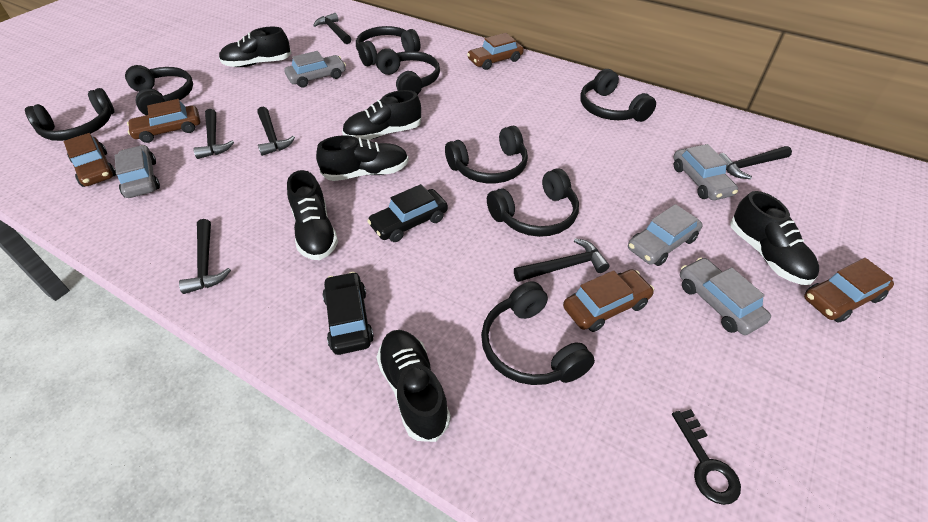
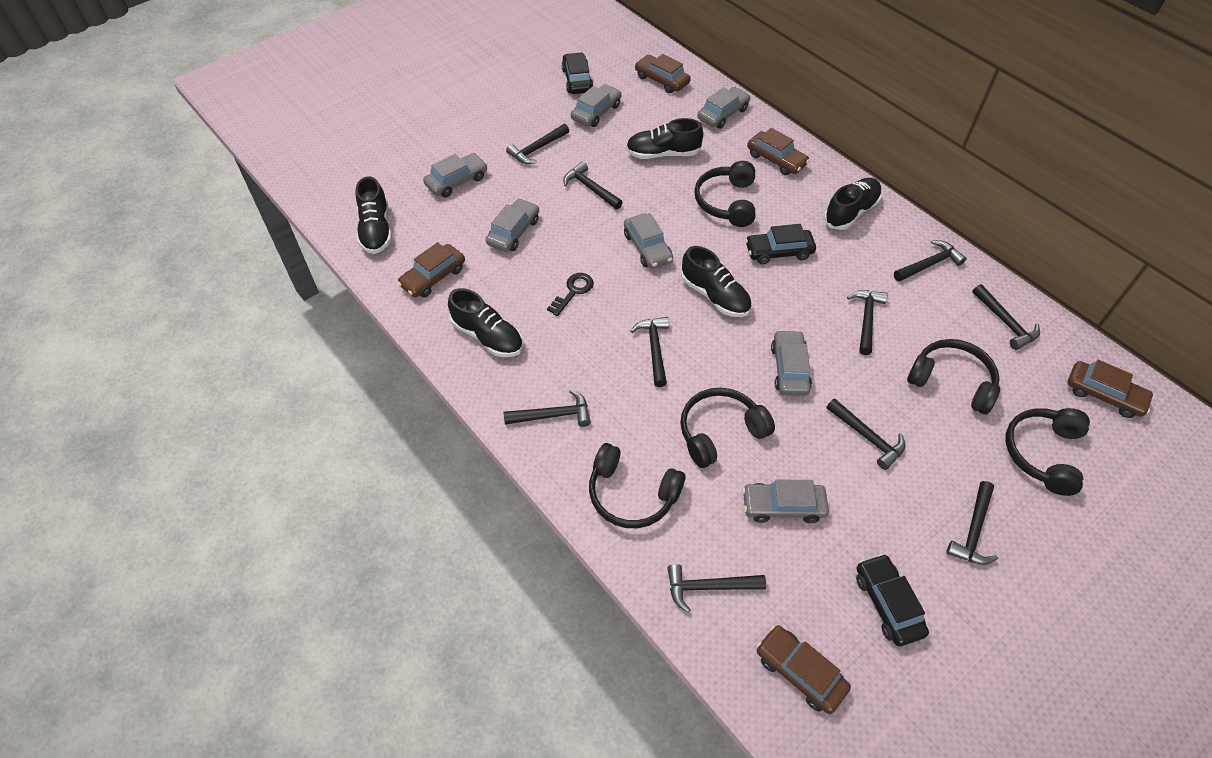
black car: [322,272,374,355] [367,184,448,242] = 2 -> [561,52,594,94] [745,224,816,264] [856,553,929,646] = 3
black hammer: [179,219,231,294] [193,109,234,159] [257,107,295,156] [313,13,351,44] [514,238,609,282] [719,146,792,179] = 6 -> [504,390,591,427] [506,124,569,164] [563,161,623,210] [631,317,669,387] [667,564,766,613] [826,399,906,470] [847,290,888,355] [894,240,966,282] [946,481,998,565] [972,284,1040,350] = 10
black headphones: [25,88,114,141] [125,65,193,115] [356,26,420,66] [376,48,440,95] [445,126,528,183] [481,281,595,385] [487,168,579,237] [580,69,656,122] = 8 -> [589,443,685,528] [680,387,775,468] [694,161,755,227] [907,339,1000,414] [1006,408,1090,496] = 5
black shoe: [219,27,291,67] [287,170,338,260] [316,135,409,181] [342,90,421,140] [376,330,451,442] [730,191,819,285] = 6 -> [355,176,392,254] [448,288,523,357] [626,118,703,159] [681,246,751,317] [824,178,882,230] = 5
grey car: [115,145,160,198] [285,51,346,88] [628,204,703,266] [673,144,738,200] [680,257,771,335] = 5 -> [423,153,488,197] [486,198,539,252] [571,84,622,127] [624,213,673,269] [698,87,750,129] [742,479,829,523] [771,330,812,396] = 7

